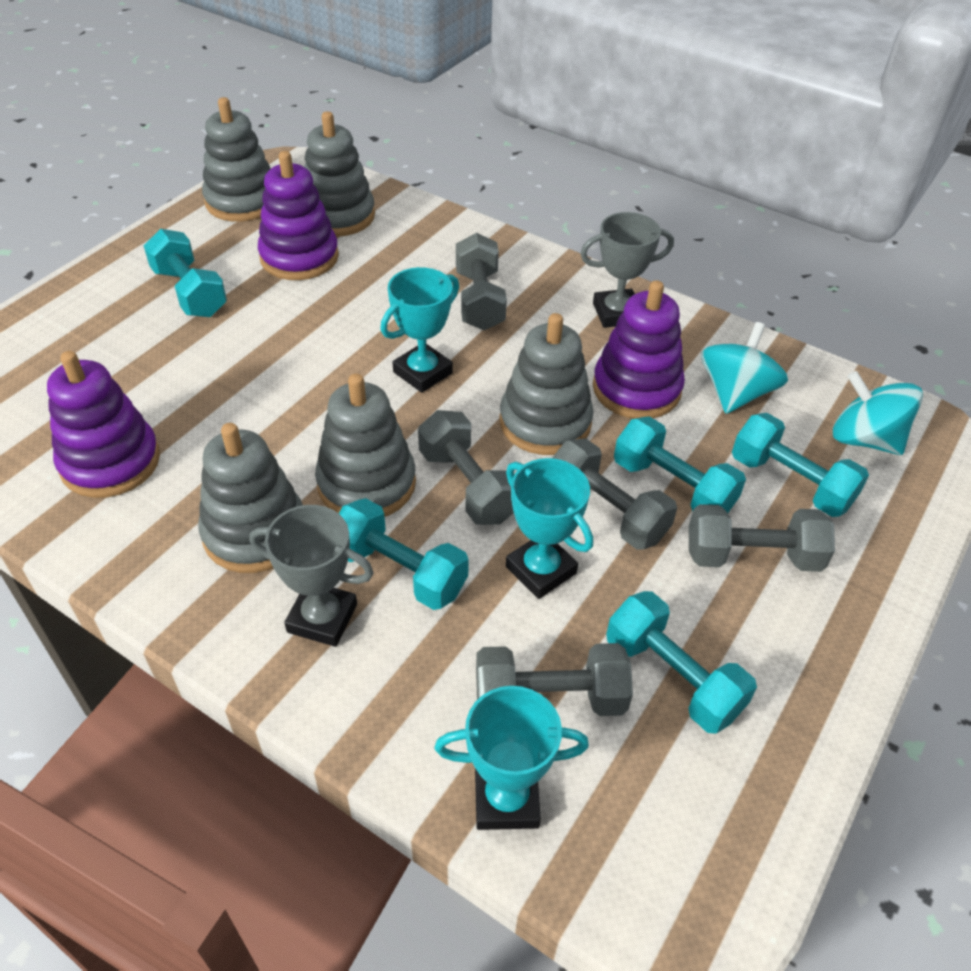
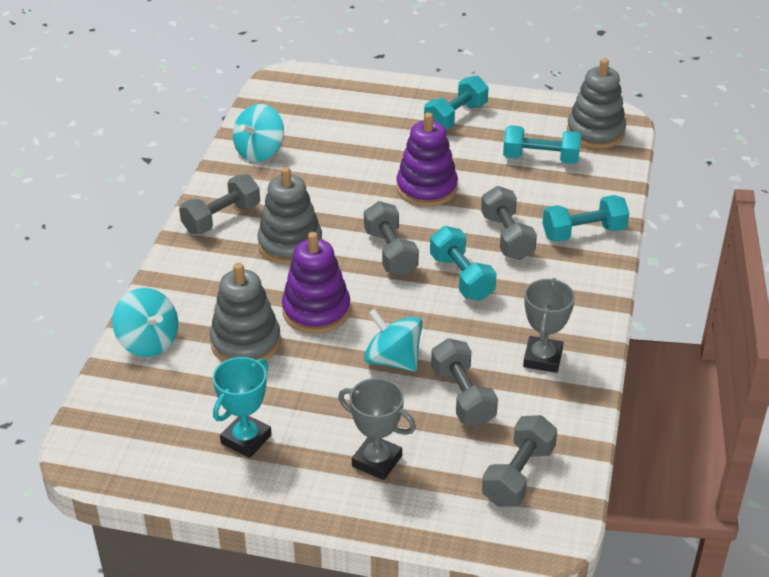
grey stacking toy: [199,423,303,573] [202,97,271,222] [304,111,375,237] [315,374,416,517] [500,313,594,455] = 5 -> [210,263,281,362] [257,167,322,265] [567,58,626,149] = 3
purple stacking toy: [47,351,160,498] [258,151,339,280] [593,280,685,419] = 3 -> [282,232,351,334] [397,112,458,207] = 2
turquoise dumbbell: [144,229,227,317] [339,498,469,610] [606,591,757,734] [614,417,746,513] [732,413,869,517] = 5 -> [424,75,489,130] [430,226,497,300] [503,125,581,164] [542,195,629,242] = 4
turquoise spinning top: [701,322,788,414] [833,371,923,455] = 2 -> [112,288,178,357] [233,104,284,162] [364,309,423,372] = 3
turquoise trophy: [380,267,459,393] [435,686,589,830] [506,458,593,599] = 3 -> [213,357,272,458] = 1

